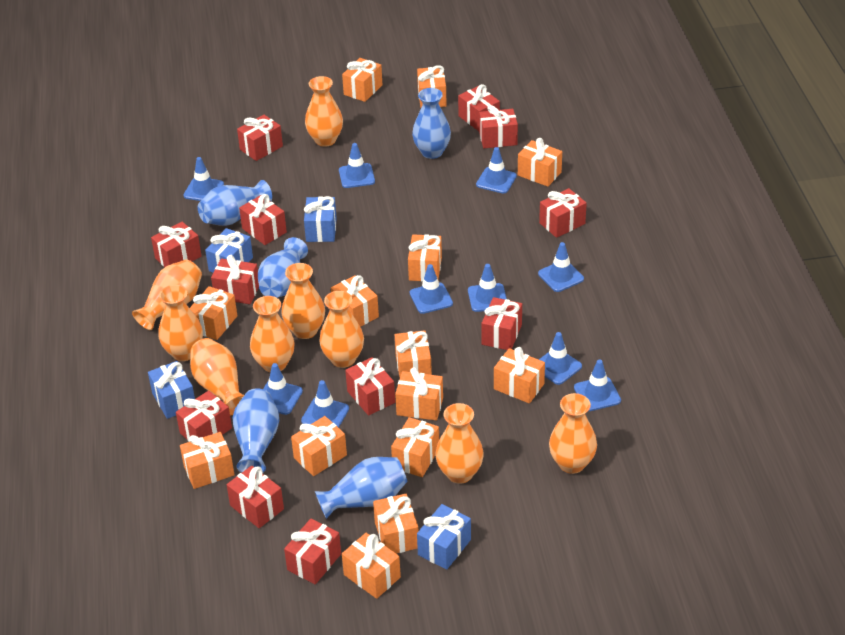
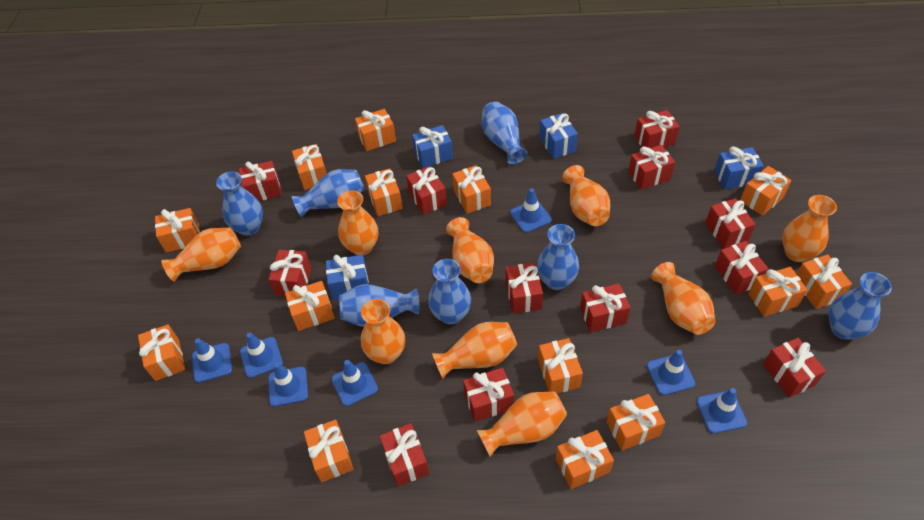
blue traffic cone: [184,157,224,201] [263,363,303,415] [301,380,349,428] [339,143,375,188] [410,264,453,314] [468,264,507,312] [476,147,517,194] [538,242,584,292] [539,332,582,385] [574,360,621,411] = 10 -> [192,338,232,383] [240,333,283,378] [268,363,308,407] [331,360,378,406] [510,189,552,233] [647,350,695,395] [696,388,747,434] = 7
blue vase: [198,180,272,226] [233,388,279,473] [258,237,308,298] [315,457,407,519] [412,88,451,159] = 5 -> [216,171,263,236] [292,169,365,218] [339,284,419,327] [428,259,471,324] [482,101,528,165] [537,224,579,290] [828,272,892,340] = 7

